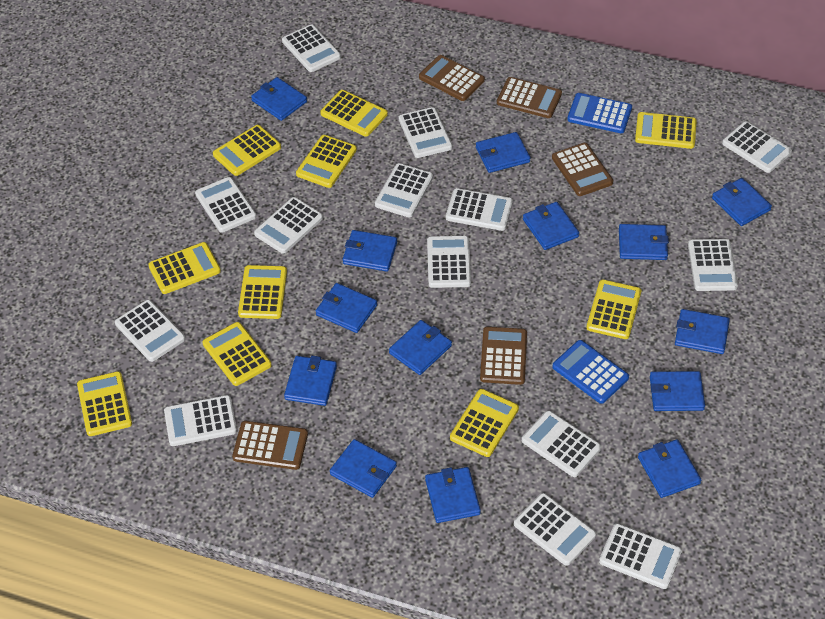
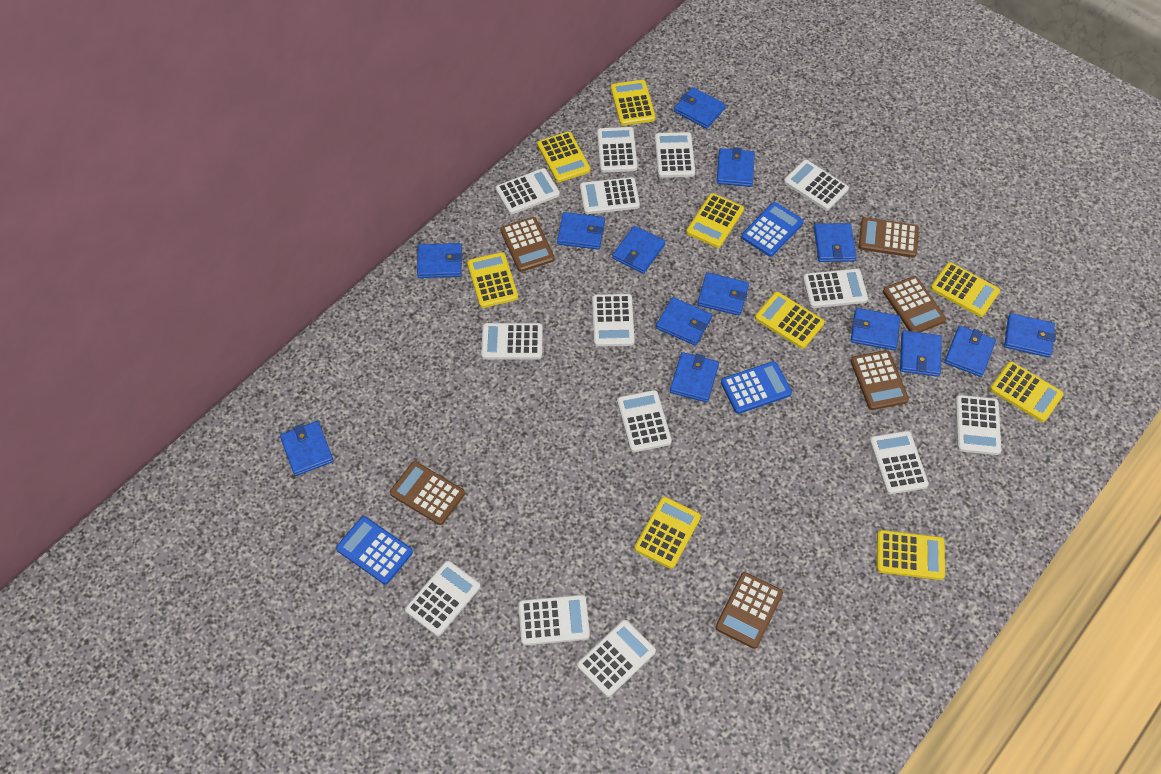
blue calculator: [552,340,629,404] [567,93,632,133] = 2 -> [336,516,413,584] [721,361,792,414] [741,202,804,257] = 3
brown calculator: [232,421,308,470] [419,55,485,101] [480,327,527,385] [497,77,562,118] [552,143,613,196] = 5 -> [390,461,465,525] [500,217,555,272] [716,572,783,649] [851,350,909,410] [858,217,919,258] [883,276,946,332] = 6
yellow calculator: [77,371,132,436] [148,242,221,294] [202,322,272,386] [213,125,281,176] [238,265,287,319] [296,135,357,188] [320,90,388,137] [450,389,519,457] [586,279,641,339] [635,112,697,149] = 10 -> [467,252,518,308] [537,132,590,182] [611,80,655,126] [634,497,701,569] [686,193,744,248] [755,292,825,349] [877,530,945,580] [931,262,1000,317] [990,361,1064,422] = 9

